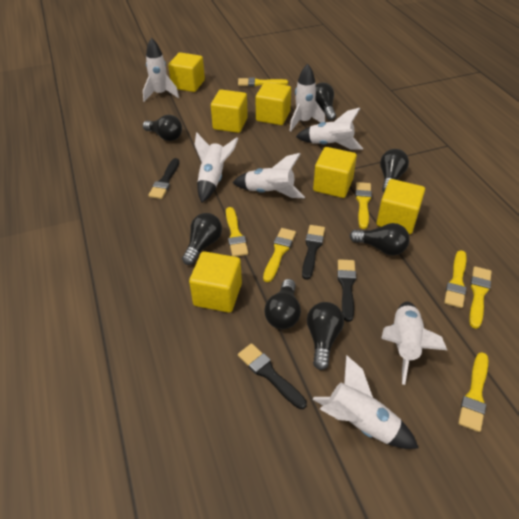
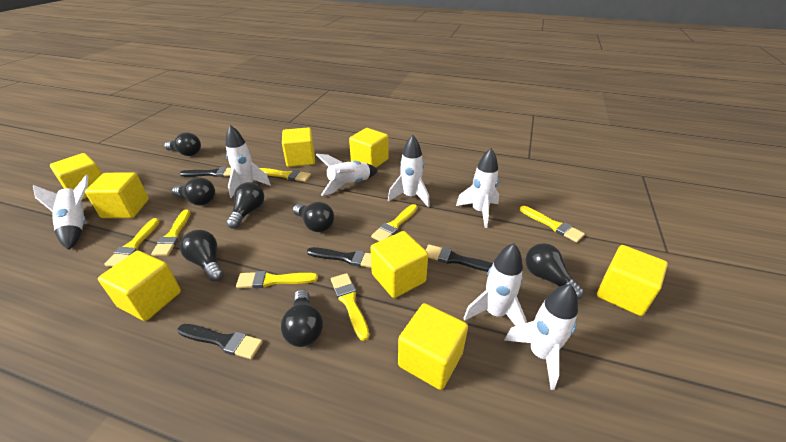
yellow cube: [168,52,205,92] [189,251,242,313] [211,90,248,133] [255,82,291,125] [313,147,357,198] [376,179,425,234] = 6 -> [50,153,102,199] [85,172,149,218] [98,251,181,321] [282,127,315,167] [349,128,389,168] [370,231,428,298] [398,303,468,390] [597,245,668,316] = 8

